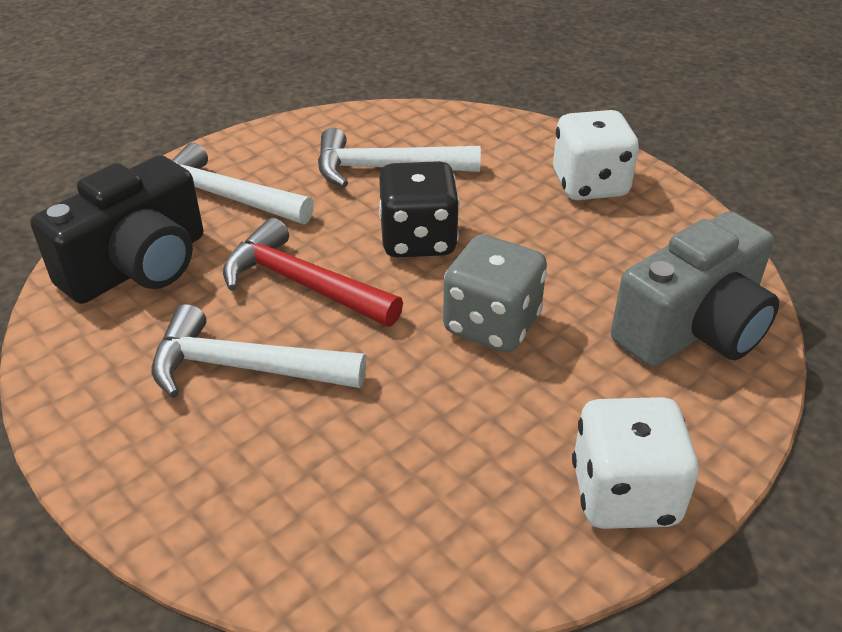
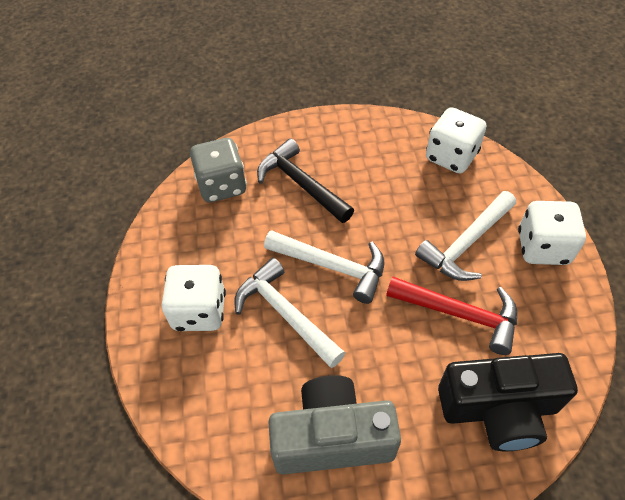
black dice: [379,161,460,257] = 1 -> none = 0
black hammer: none = 0 -> [257,139,354,223] = 1
white dice: [553,110,639,200] [572,397,699,529] = 2 -> [162,265,226,331] [426,107,486,173] [518,201,586,265] = 3

